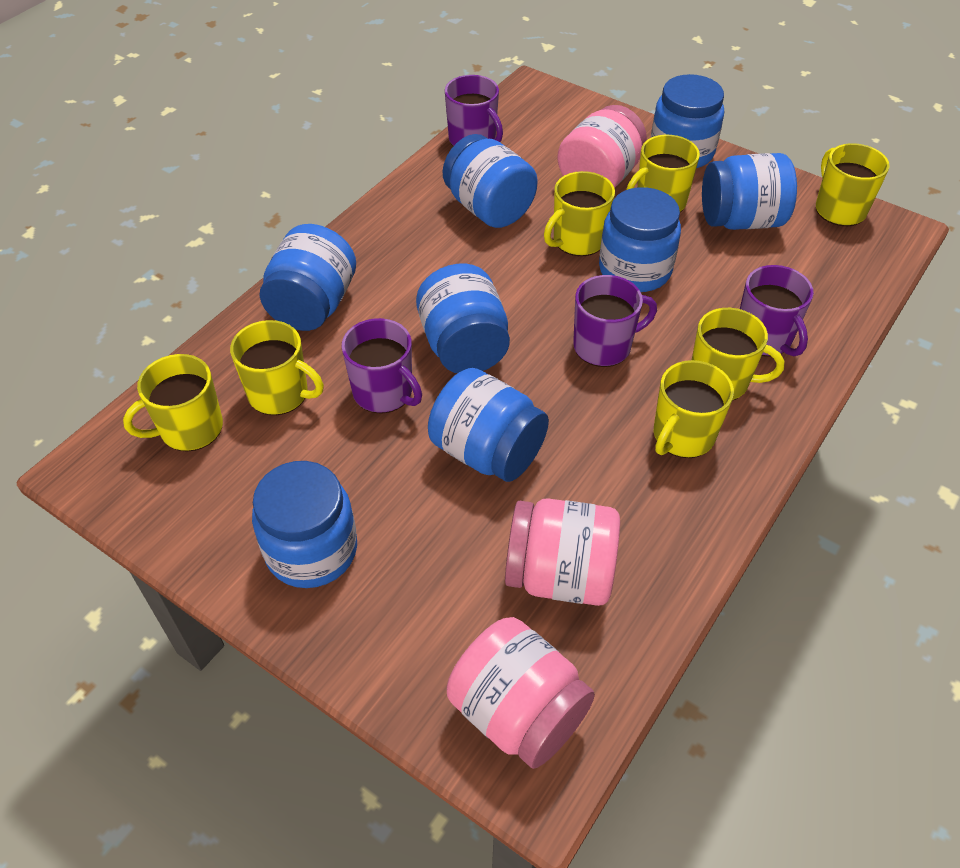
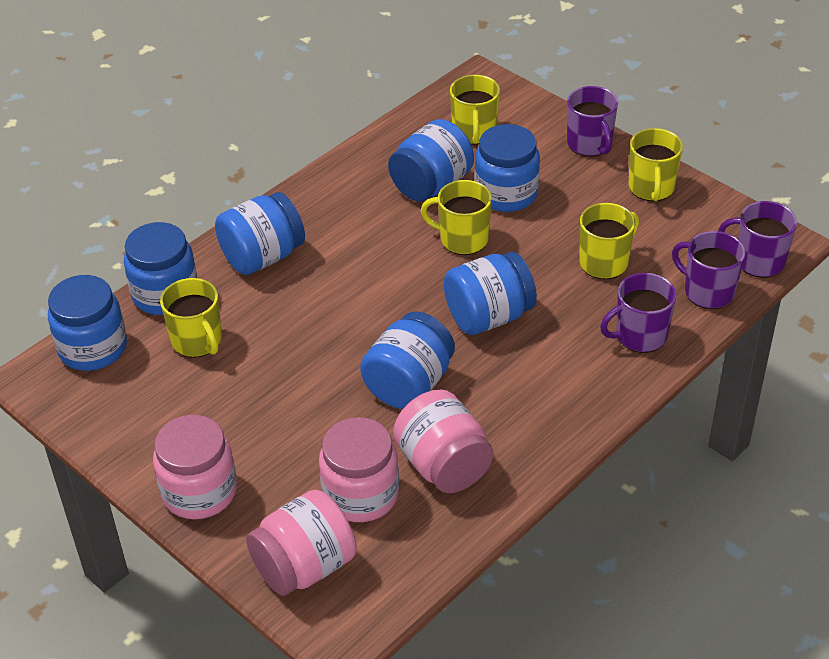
blue jar: [252,461,357,588] [260,224,356,331] [416,264,510,373] [428,368,549,482] [443,134,538,228] [599,187,681,292] [651,74,724,168] [702,153,797,230] = 8 -> [48,275,127,371] [124,222,197,315] [215,192,305,275] [360,312,455,409] [388,119,474,201] [444,252,537,335] [475,124,540,212] = 7
pink jar: [447,617,595,769] [505,498,620,606] [557,105,647,188] = 3 -> [153,415,237,519] [246,490,357,596] [319,417,399,522] [393,390,493,493] = 4
yellow mug: [123,354,223,452] [230,320,324,415] [544,171,615,256] [626,135,700,212] [654,360,734,458] [692,308,784,401] [816,143,889,226] = 7 -> [160,278,222,358] [421,180,492,255] [450,75,500,145] [579,203,639,279] [628,128,683,201] = 5

